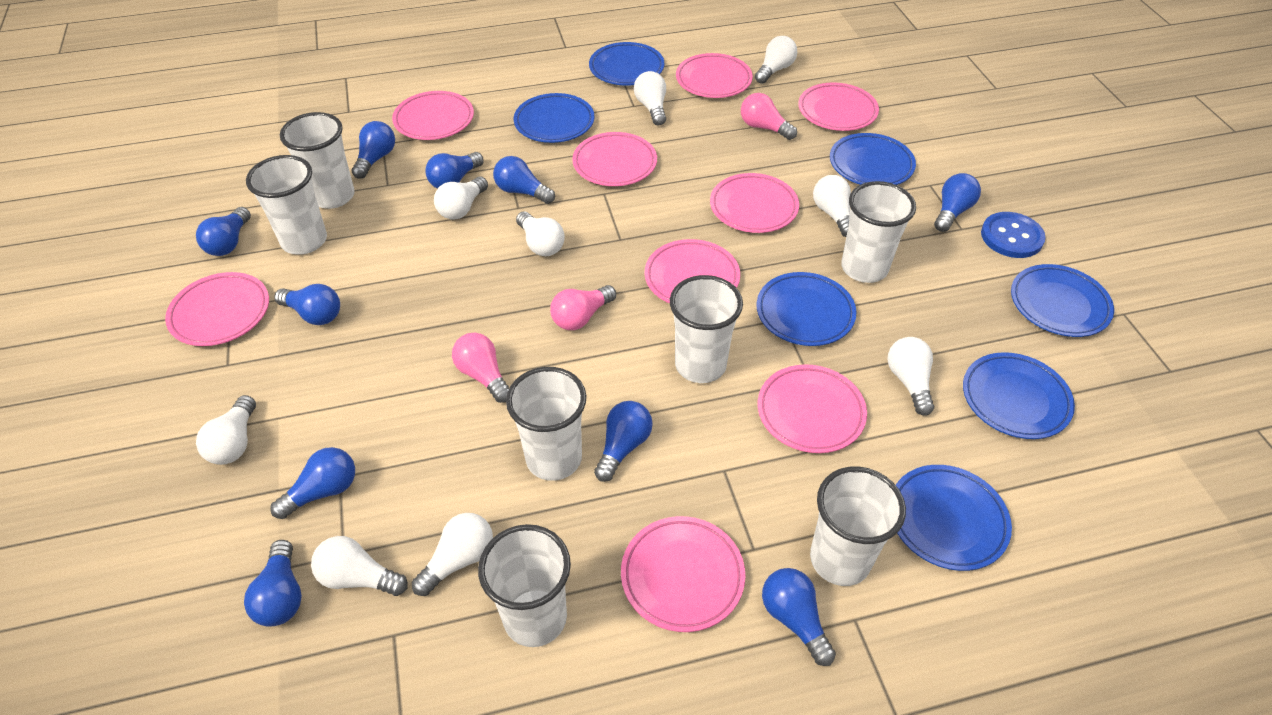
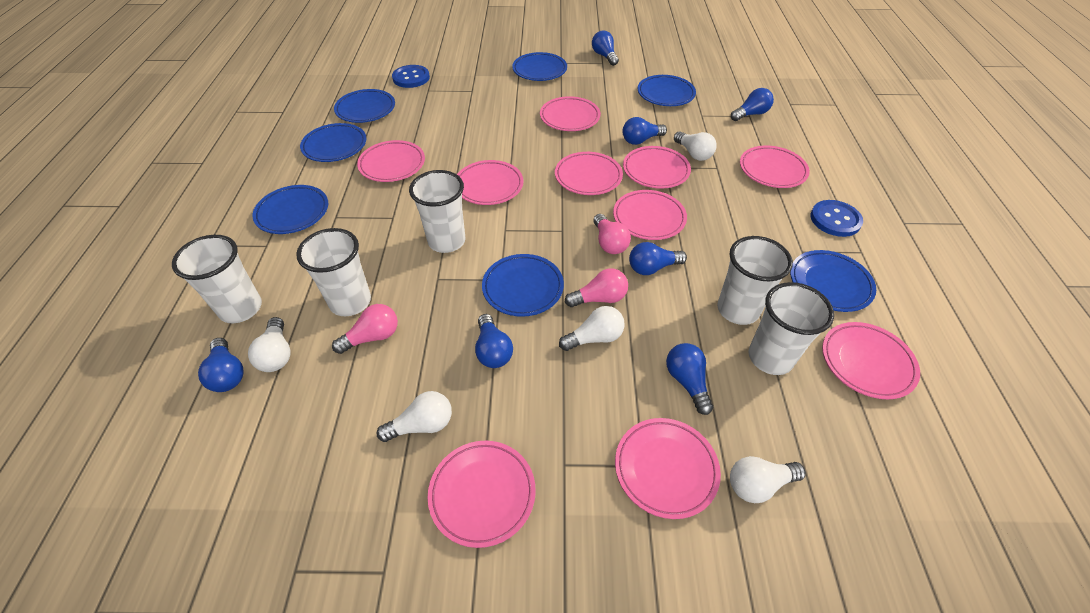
blue button: [981,212,1046,258] = 1 -> [392,65,430,88] [810,200,863,237] = 2
blue light bulb: [196,207,251,256] [244,540,302,627] [270,447,355,519] [274,284,340,325] [352,121,395,179] [426,152,484,189] [493,156,555,204] [594,401,653,482] [762,568,836,666] [934,173,981,232] = 10 -> [198,338,244,392] [475,314,513,368] [592,31,619,66] [623,117,667,145] [629,242,687,275] [666,343,713,415] [731,88,774,121] = 7
pink plate: [165,272,269,346] [392,91,474,140] [572,132,657,186] [621,516,745,632] [645,239,740,303] [676,53,753,98] [710,173,799,233] [758,364,867,453] [798,82,879,131] = 9 -> [357,140,425,182] [428,441,536,548] [457,160,523,205] [540,96,601,131] [555,152,623,195] [613,190,687,240] [615,418,721,519] [623,146,691,189] [740,146,810,188] [822,322,920,399] = 10
white cup: [246,155,327,255] [280,112,355,209] [478,524,571,647] [506,367,587,481] [670,275,743,383] [810,466,906,586] [841,181,916,283] = 7 -> [172,235,262,323] [296,228,371,316] [409,170,465,253] [717,236,793,325] [749,282,834,375] = 5
white light bulb: [196,395,256,465] [311,536,408,596] [412,513,493,596] [434,176,488,220] [516,211,565,256] [634,71,666,125] [755,36,797,84] [813,175,851,237] [887,337,934,415] = 9 -> [248,317,291,372] [376,391,452,442] [559,306,625,351] [674,132,717,161] [730,456,806,503] = 5

